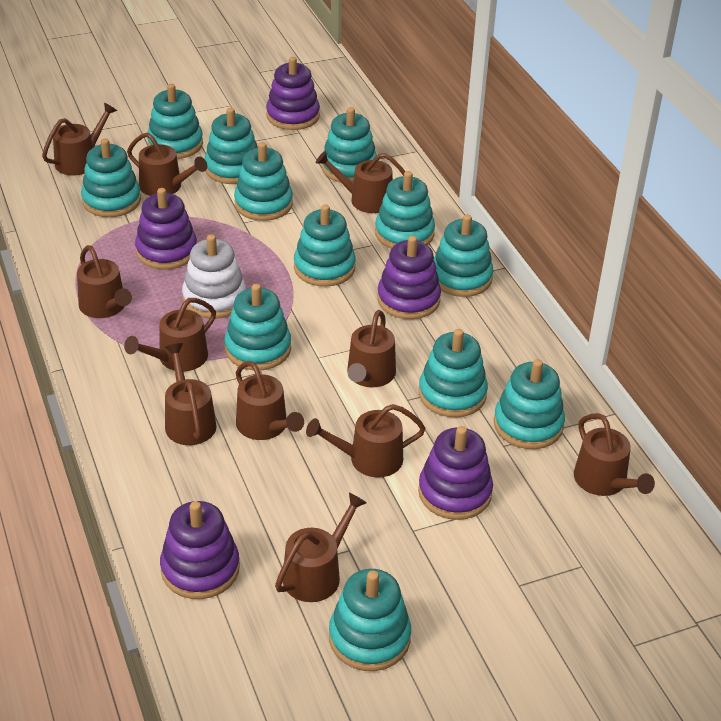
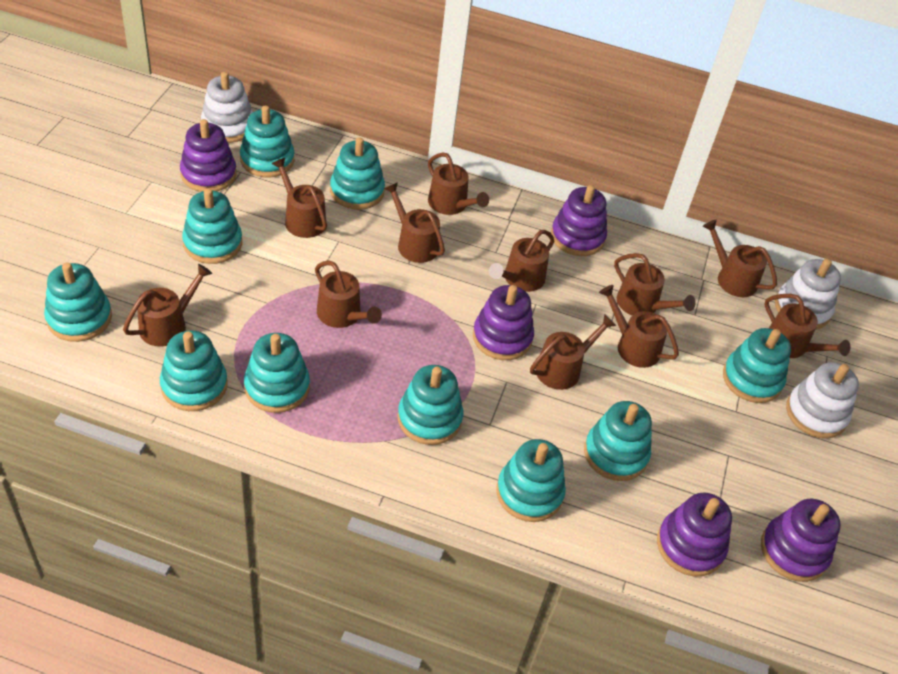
turquoise stacking toy: [81,138,141,217] [147,84,203,159] [204,108,258,184] [225,284,291,370] [234,142,293,221] [294,204,356,287] [321,107,377,182] [329,569,411,671] [375,171,435,249] [419,329,488,418] [434,214,493,297] [494,359,565,449] = 12 -> [44,262,112,342] [160,331,227,411] [182,188,242,264] [240,106,294,177] [244,333,310,413] [330,137,385,210] [398,365,463,445] [496,439,566,522] [584,401,652,481] [723,328,791,403] = 10
white stacking toy: [182,234,246,319] = 1 -> [201,71,253,143] [775,258,841,330] [786,362,859,439] = 3

